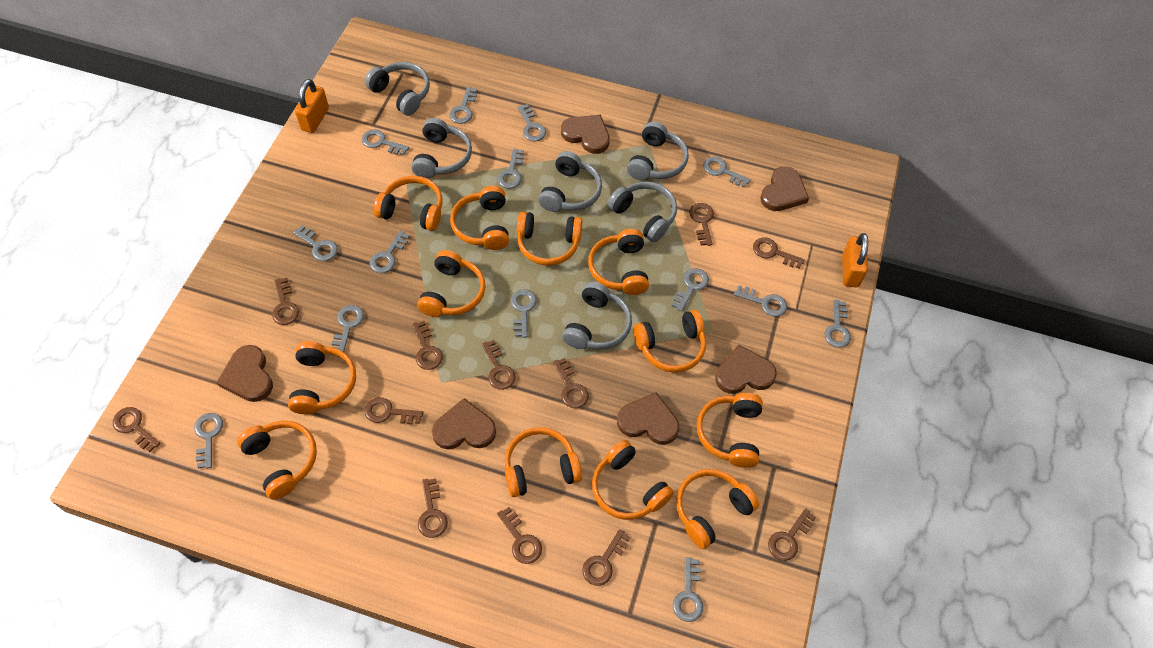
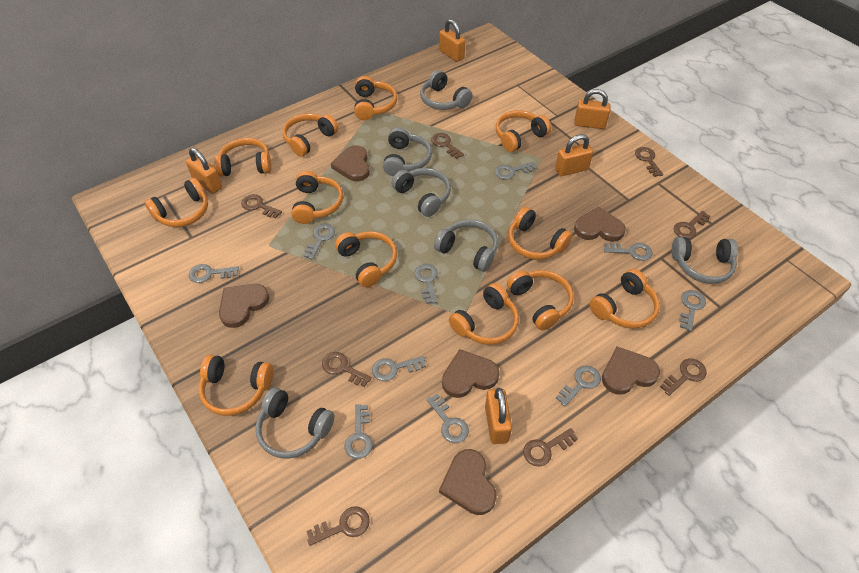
brown key: [113,407,161,452] [272,278,299,325] [364,397,423,424] [412,321,443,370] [418,478,448,538] [482,340,516,390] [497,507,542,564] [553,358,589,408] [582,529,631,586] [689,203,714,246] [753,237,805,269] [768,508,816,561] = 12 -> [241,194,282,218] [306,506,370,546] [322,352,372,387] [431,133,464,159] [523,428,578,467] [635,147,663,177] [660,359,707,396] [674,211,711,239] = 8
grey key: [194,413,223,469] [293,225,338,261] [332,305,364,352] [362,129,409,156] [370,231,410,273] [449,87,477,124] [498,148,524,189] [511,289,537,338] [517,104,546,142] [672,268,709,312] [673,557,703,622] [703,157,751,188] [734,285,787,317] [825,300,851,348] = 14 -> [189,264,239,283] [303,224,335,260] [345,404,373,459] [372,356,426,381] [414,264,438,304] [427,394,469,443] [495,162,537,180] [556,365,601,407] [604,243,652,261] [679,290,706,331] = 10
orange padlock: [295,79,329,133] [842,233,868,287] = 2 -> [186,148,222,194] [439,19,465,62] [485,388,512,444] [555,134,593,176] [574,89,611,129] = 5

